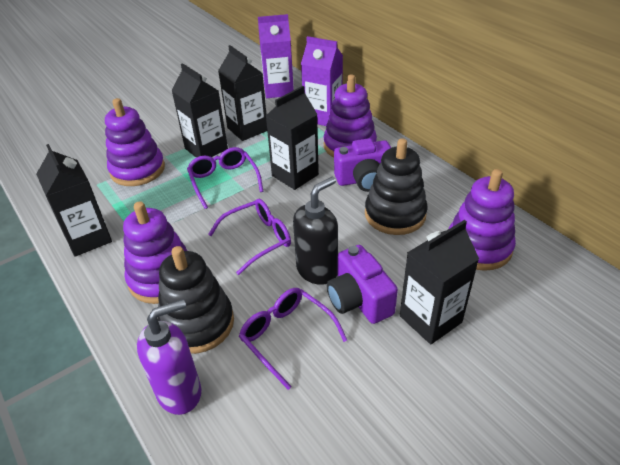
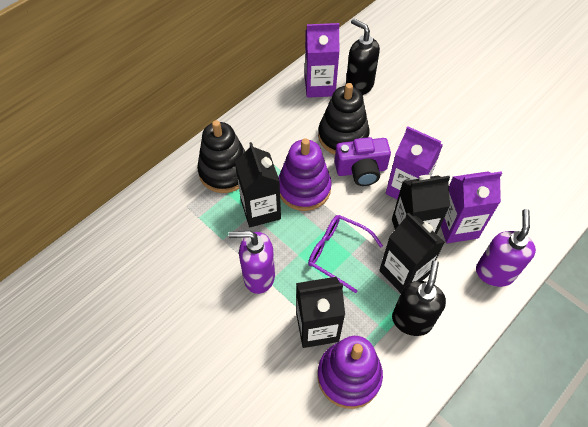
black carton: [36,144,112,257] [171,63,228,158] [218,45,267,141] [266,86,319,190] [400,220,479,344] = 5 -> [235,142,281,227] [296,277,345,348] [379,212,445,293] [392,175,450,234] = 4
black soap dispenser: [293,177,338,285] = 1 -> [346,19,380,95] [392,260,446,336] = 2
purple camera: [327,245,398,324] [334,138,391,192] = 2 -> [335,137,391,186] = 1
purple carton: [258,14,294,98] [301,36,343,126] = 2 -> [305,23,340,98] [386,126,443,200] [441,171,502,243] = 3
purple glasses: [187,147,263,209] [208,199,291,275] [239,288,347,390] = 3 -> [308,215,383,293] = 1
purple soap dispenser: [137,299,201,415] = 1 -> [229,231,275,294] [476,209,536,287] = 2
purple stacking toy: [105,98,165,186] [123,202,188,304] [323,74,377,157] [449,169,516,271] = 4 -> [278,138,332,211] [318,336,383,409] = 2

